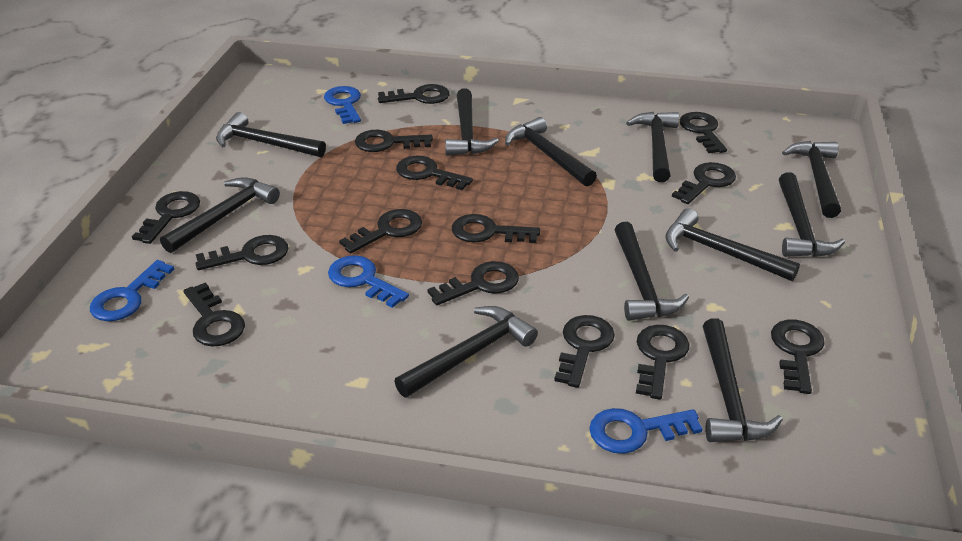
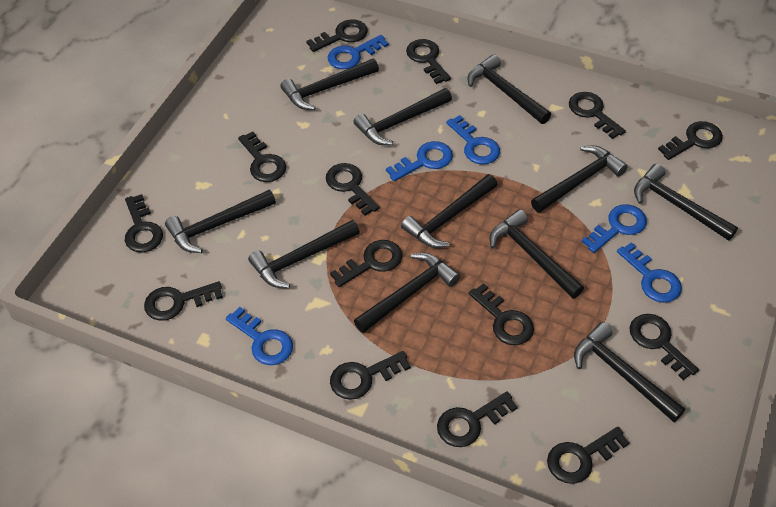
blue key: [90,260,174,321] [324,86,361,124] [328,255,409,308] [589,408,703,454] = 4 -> [226,307,293,365] [328,35,389,69] [386,141,453,181] [446,115,500,165] [582,204,647,253] [617,242,682,303] = 6

